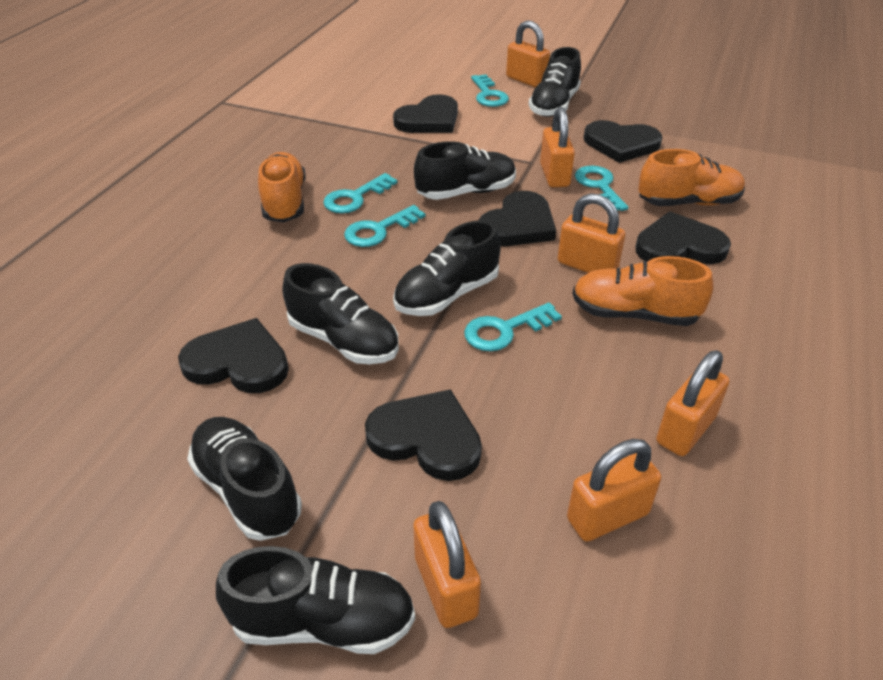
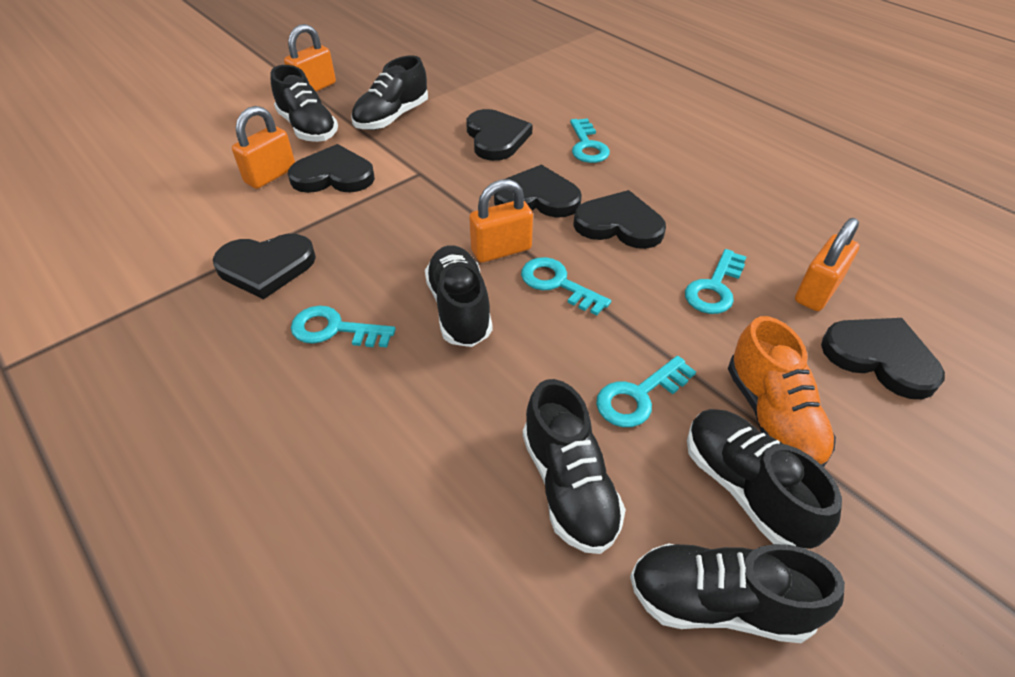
orange padlock: [413,501,481,628] [506,21,550,87] [540,107,575,187] [558,193,625,273] [567,439,661,542] [656,350,729,456] = 6 -> [232,106,295,189] [284,24,336,92] [469,179,533,262] [795,218,859,311] = 4
orange shoe: [258,152,306,223] [572,256,714,326] [638,149,745,206] = 3 -> [728,316,836,467] = 1

